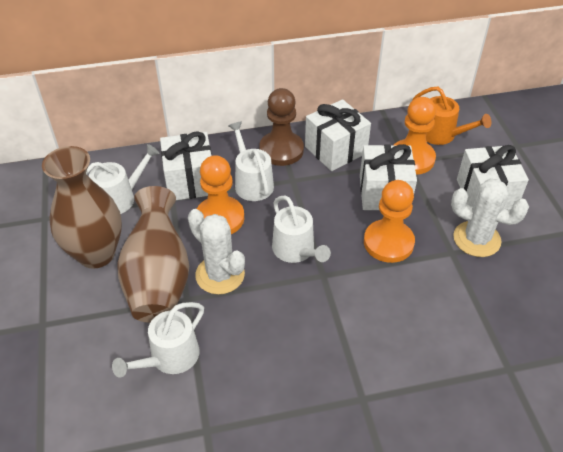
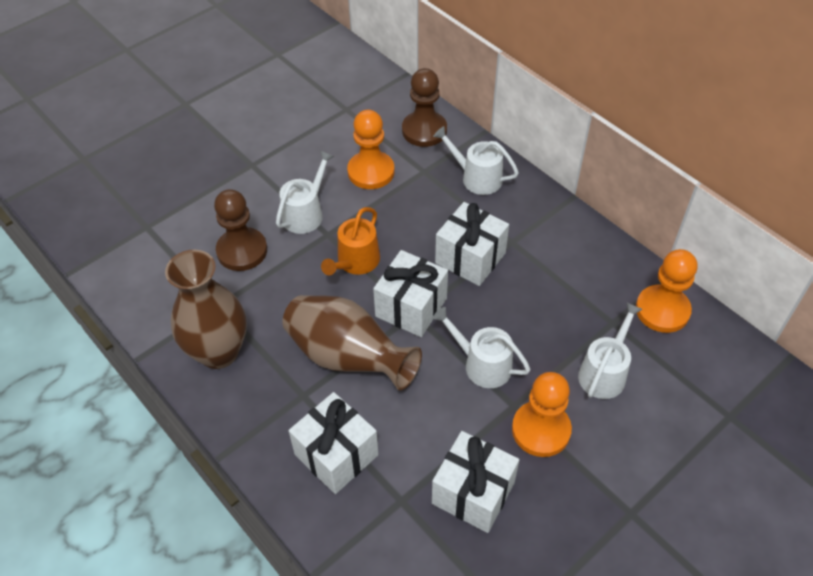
brown pawn: [259,88,304,166] = 1 -> [214,189,267,271] [402,68,447,147] = 2
white cactus: [188,209,245,295] [451,179,529,257] = 2 -> none = 0

